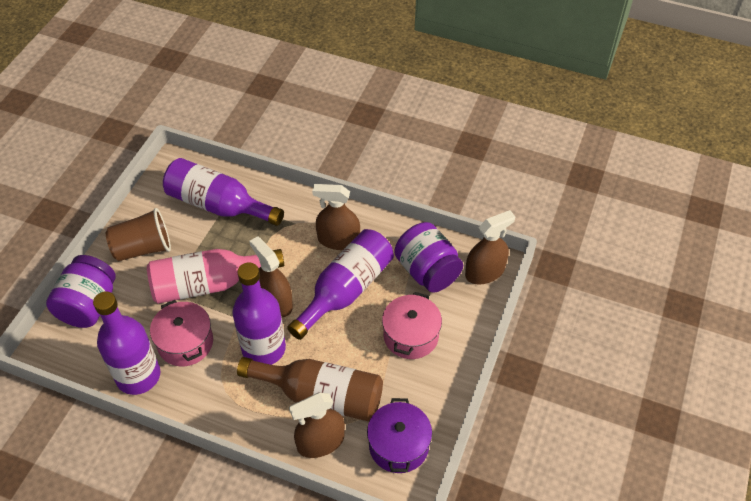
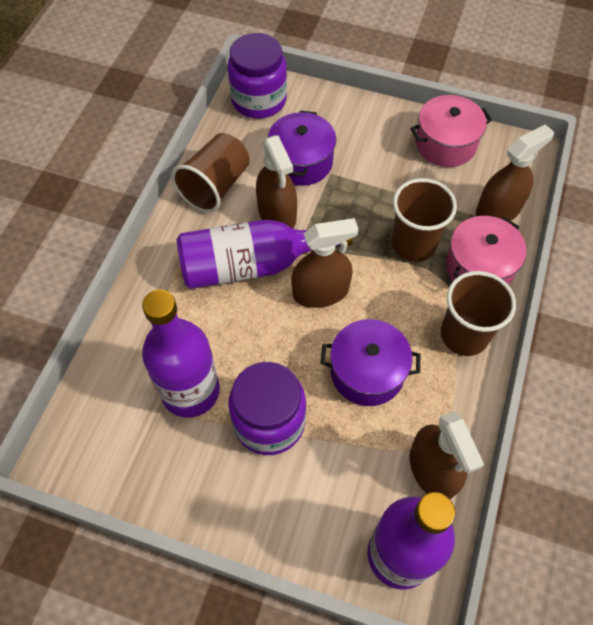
brown bottle: [237,357,383,422] = 1 -> none = 0
brown cup: [106,208,171,261] = 1 -> [171,133,250,213] [392,178,457,262] [441,271,516,356] = 3
pink bottle: [147,249,284,304] = 1 -> none = 0
purple bottle: [93,291,160,395] [163,158,284,226] [232,262,286,365] [287,229,394,340] = 4 -> [142,290,220,418] [176,219,353,289] [368,492,455,590] = 3
purple pot: [367,398,432,473] = 1 -> [268,110,336,186] [321,319,421,406] = 2

